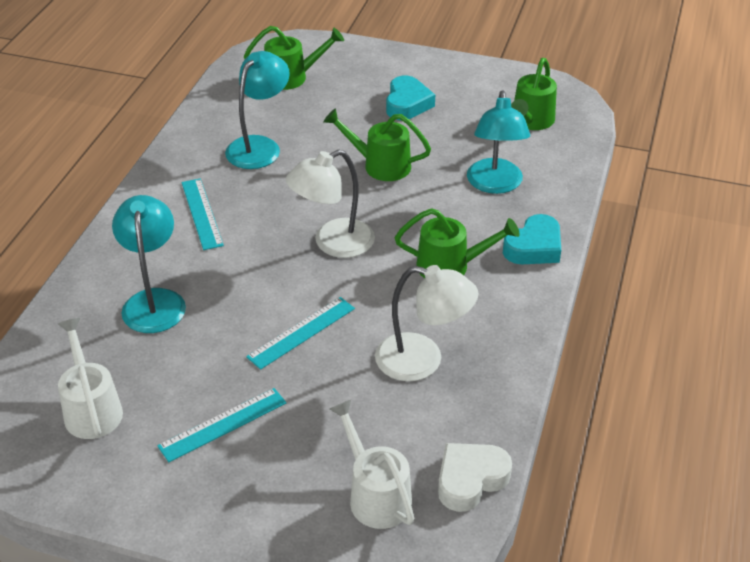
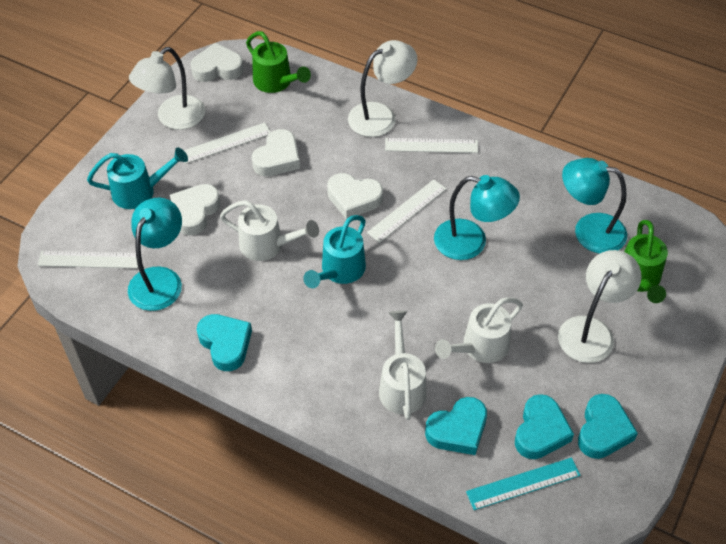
green watering can: [244,26,344,90] [323,108,431,181] [395,208,520,278] [511,58,557,130] = 4 -> [246,31,311,93] [624,220,668,303] = 2
turquoise heart: [386,76,435,120] [503,214,561,264] = 2 -> [197,314,252,371] [425,397,487,455] [515,394,574,459] [578,394,638,459] = 4
turquoise ruler: [157,388,286,462] [181,178,224,250] [246,297,355,370] = 3 -> [466,457,581,510] = 1
turquoise watering can: none = 0 -> [87,148,188,209] [303,215,366,288] = 2
white heart: [438,443,512,512] = 1 -> [170,184,221,235] [190,43,244,82] [252,129,300,176] [327,173,383,219] = 4
white lamp: [286,150,375,258] [375,265,479,381] = 2 -> [129,47,205,130] [348,40,417,137] [558,250,642,363] = 3
white ruler: none = 0 -> [38,251,138,268] [184,123,271,164] [367,179,446,243] [385,138,478,153] = 4
white watering can: [58,318,123,439] [329,400,414,529] = 2 -> [220,200,319,261] [379,311,426,420] [435,297,523,363] = 3

